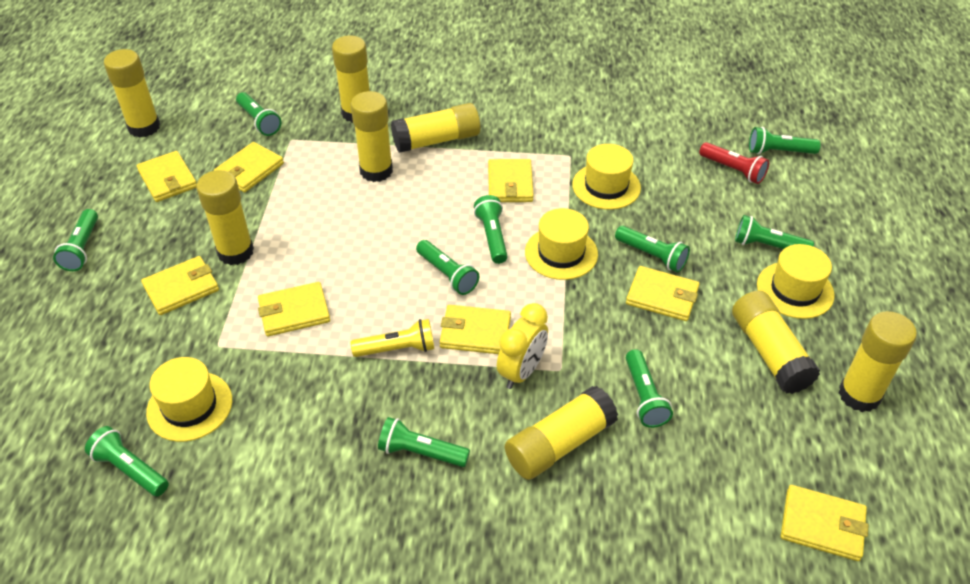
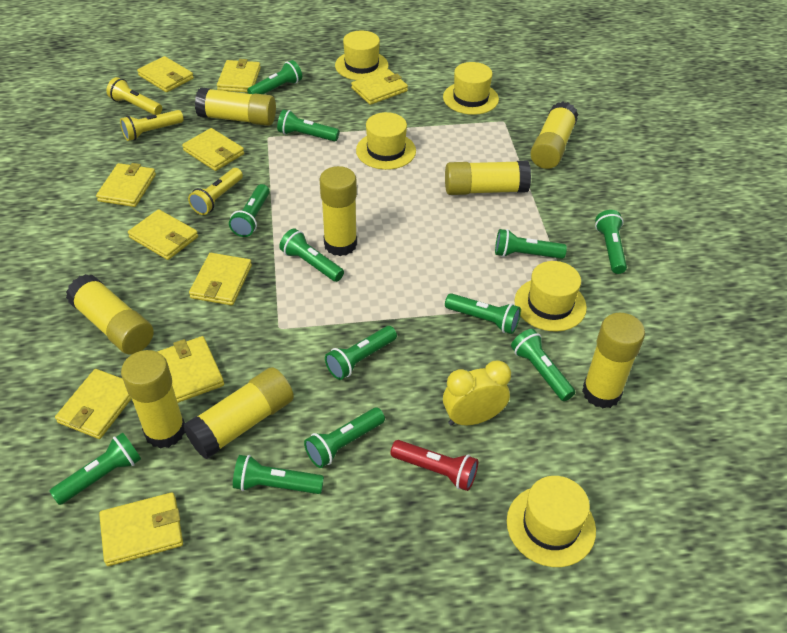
green flashlight: [53,209,98,271] [85,426,169,496] [236,92,281,136] [378,417,470,467] [416,240,479,295] [474,195,508,264] [615,226,690,273] [626,349,673,428] [735,215,814,249] [749,127,821,154] = 10 -> [49,432,141,505] [229,184,270,237] [233,455,324,494] [247,60,302,94] [277,109,339,141] [279,228,344,282] [304,408,385,468] [325,326,397,380] [445,293,521,334] [495,229,567,259] [511,329,575,401] [595,210,627,274] = 12
yellow flashlight: [351,319,434,357] = 1 -> [106,77,162,115] [120,110,184,141] [188,168,243,215] = 3
yellow hat: [146,357,232,442] [525,208,598,280] [572,144,641,210] [757,244,835,319] = 4 -> [335,30,389,80] [356,112,416,170] [443,62,499,115] [507,476,596,567] [514,261,587,332] = 5
yellow wallet: [137,151,197,202] [141,256,219,315] [214,142,284,192] [258,282,330,337] [440,305,511,354] [488,159,534,202] [626,266,700,321] [781,485,869,561] = 8 -> [55,369,132,439] [96,163,156,207] [99,492,183,566] [128,209,198,260] [137,56,194,92] [157,336,224,403] [182,128,244,171] [189,253,252,306] [217,59,261,92] [351,69,408,105] = 10

